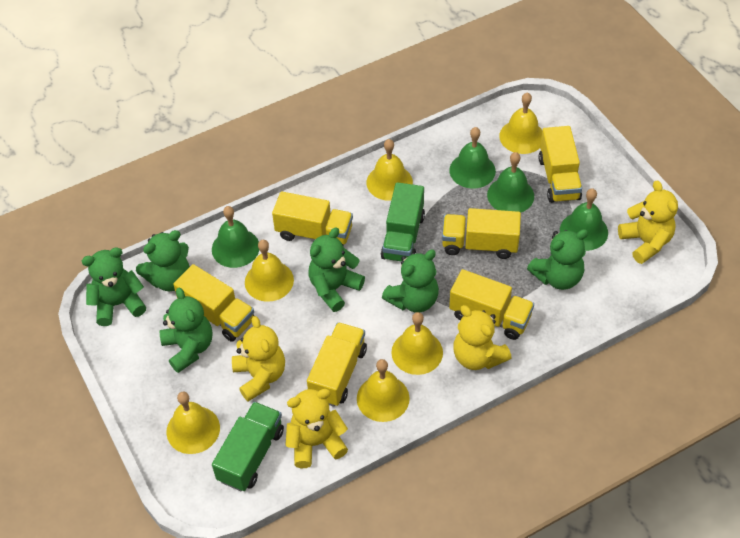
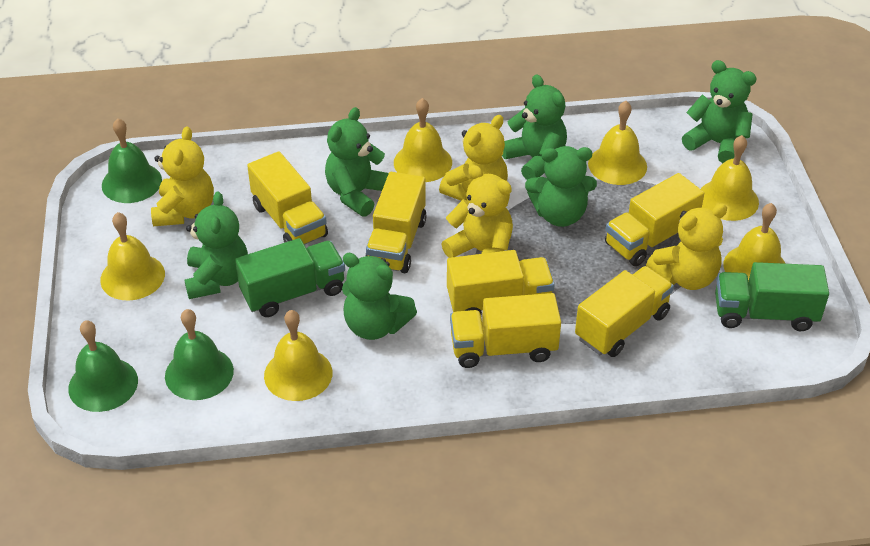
green bell: [212,206,259,268] [449,127,496,189] [487,152,534,213] [560,188,608,251] = 4 -> [68,320,138,412] [102,118,162,203] [165,309,234,400] = 3

